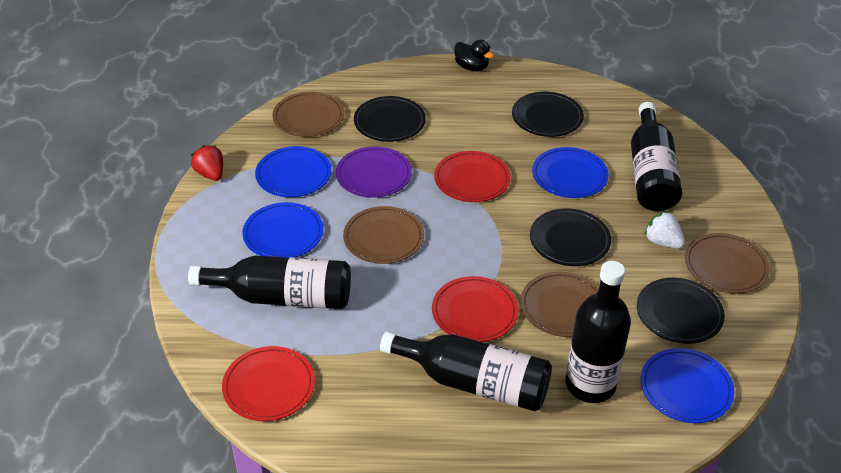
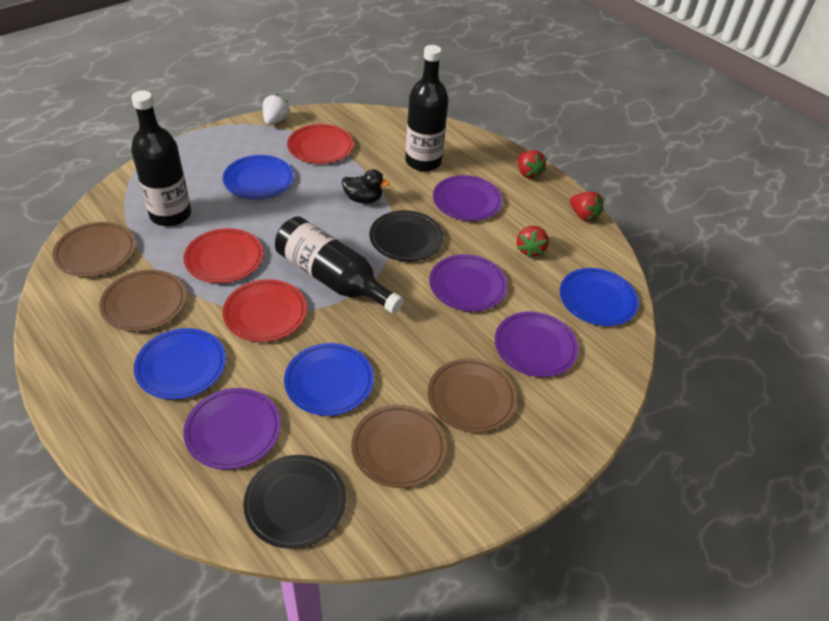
black bottle: [188,256,351,309] [380,331,552,411] [566,261,631,403] [631,102,682,211] = 4 -> [131,91,191,226] [275,216,404,314] [405,45,448,171] = 3
black plate: [354,96,426,142] [512,92,584,137] [530,208,611,266] [637,278,725,344] = 4 -> [243,455,346,549] [369,210,444,261] = 2
purple plate: [336,146,412,197] = 1 -> [183,388,281,470] [429,254,507,312] [433,175,502,221] [495,311,578,377] = 4
red strawberry: [191,145,223,181] = 1 -> [517,150,547,180] [517,226,549,258] [570,192,604,221] = 3

